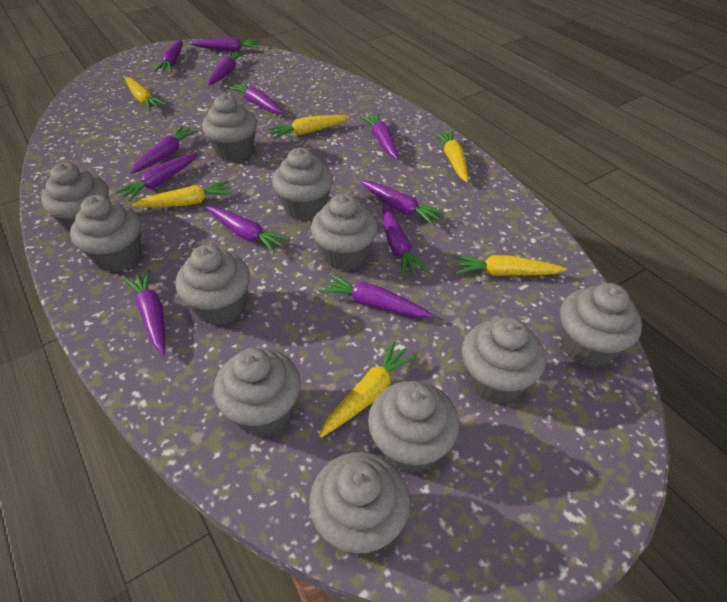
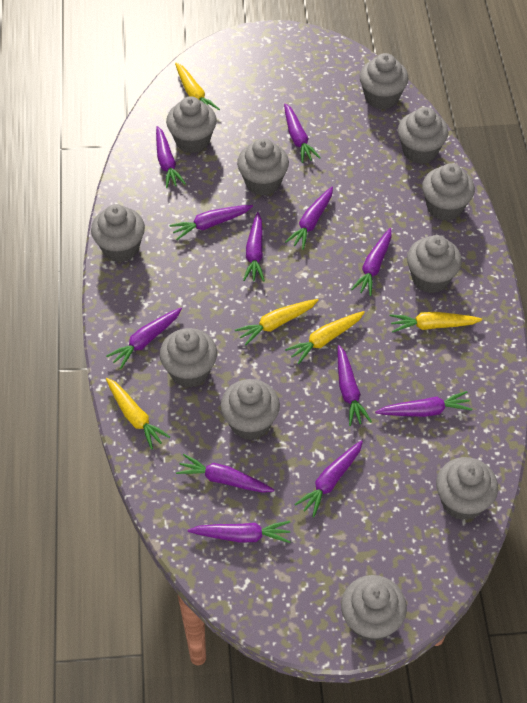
yellow carrot: [125,77,167,111] [132,181,233,207] [268,115,350,139] [319,341,418,438] [433,130,468,182] [454,255,567,276] = 6 -> [106,378,170,450] [175,63,220,110] [235,299,319,345] [285,311,365,364] [390,312,482,333] = 5

